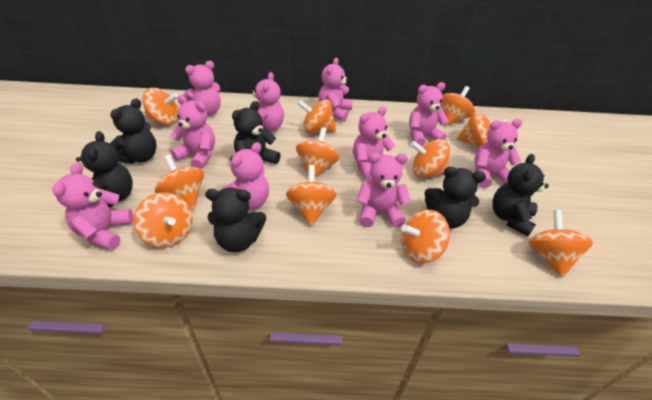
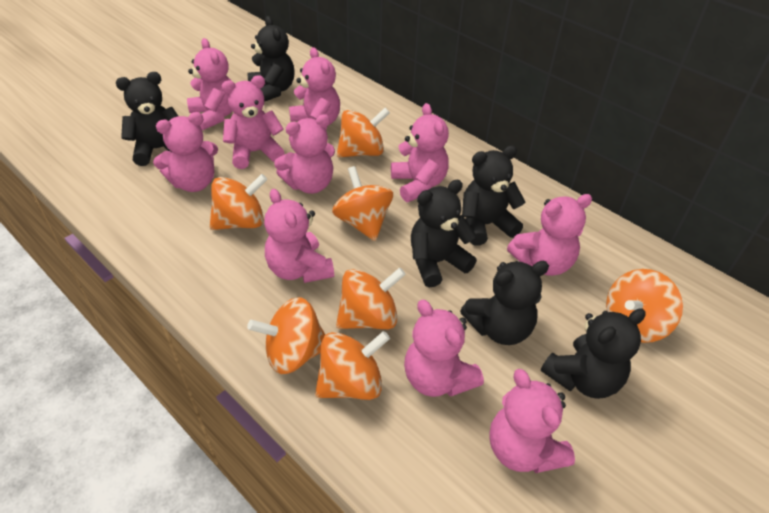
orange spinning top: [133,192,193,248] [142,88,179,125] [155,154,204,210] [286,165,337,226] [296,127,340,177] [297,100,336,134] [401,210,450,264] [411,139,450,178] [440,86,475,126] [457,111,507,147] [528,210,593,278] = 11 -> [210,174,268,230] [247,297,325,374] [315,331,390,400] [332,166,393,241] [336,267,406,329] [337,108,390,157] [606,269,683,343] = 7

